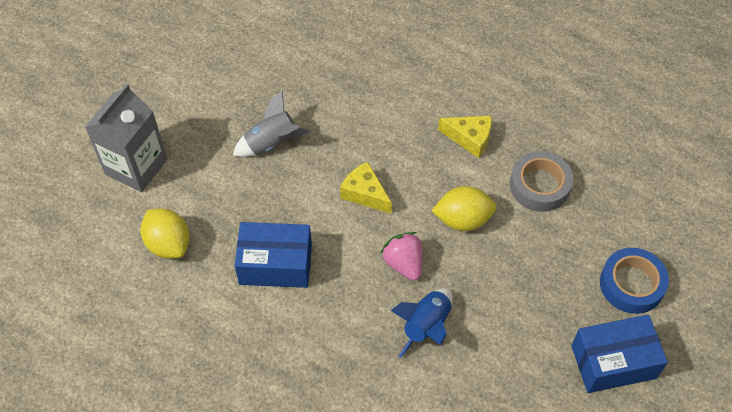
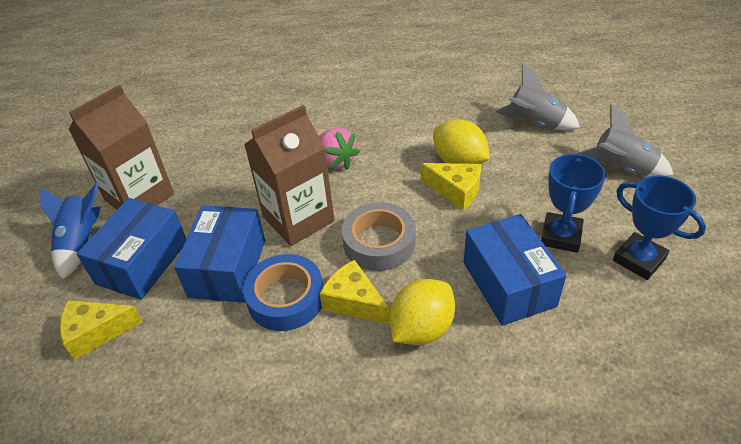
blue box: [235,222,312,288] [571,315,668,393] = 2 -> [77,198,186,300] [174,206,265,303] [464,214,567,326] = 3
blue trophy: none = 0 -> [541,153,606,253] [613,175,706,280] = 2
brown carton: none = 0 -> [68,85,174,210] [244,105,335,246] = 2
grey carton: [85,84,167,192] = 1 -> none = 0
grey rocket: [233,90,310,157] = 1 -> [495,64,580,130] [579,105,673,177] = 2
yellow cheese: [340,162,392,213] [438,116,492,158] = 2 -> [60,300,143,360] [320,260,390,324] [421,163,481,210] = 3

